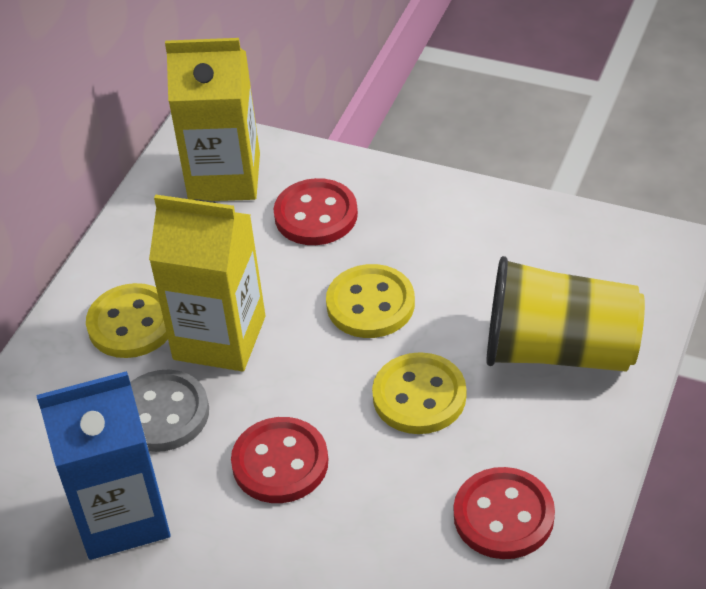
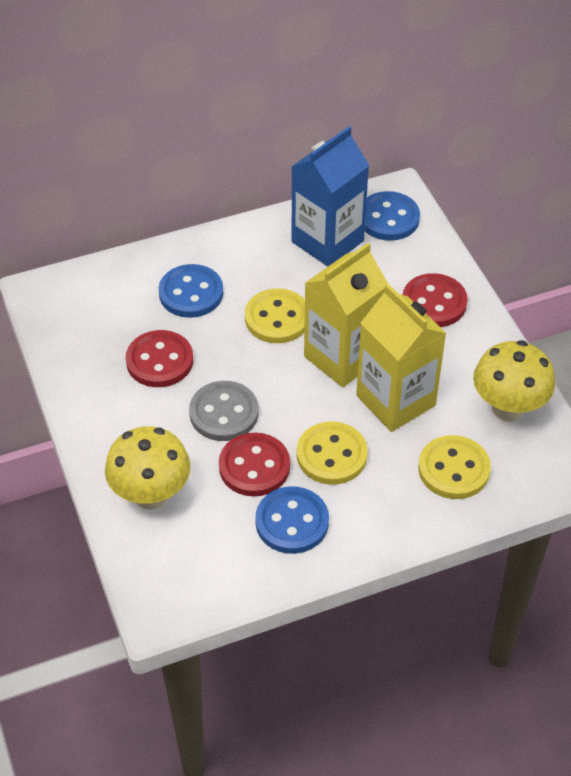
blue button: none = 0 -> [159,264,223,318] [255,486,329,554] [365,191,420,241] = 3
yellow cup: [486,256,645,371] = 1 -> none = 0
yellow mushroom: none = 0 -> [105,426,191,510] [473,340,555,422] = 2

